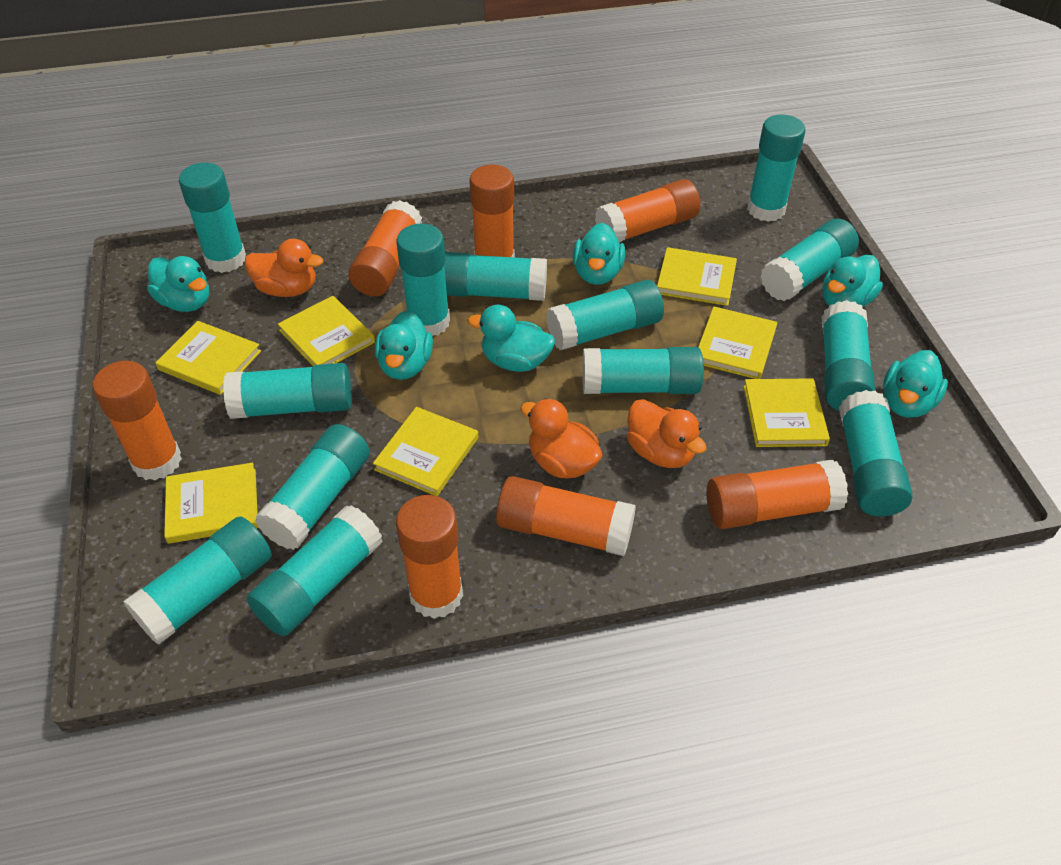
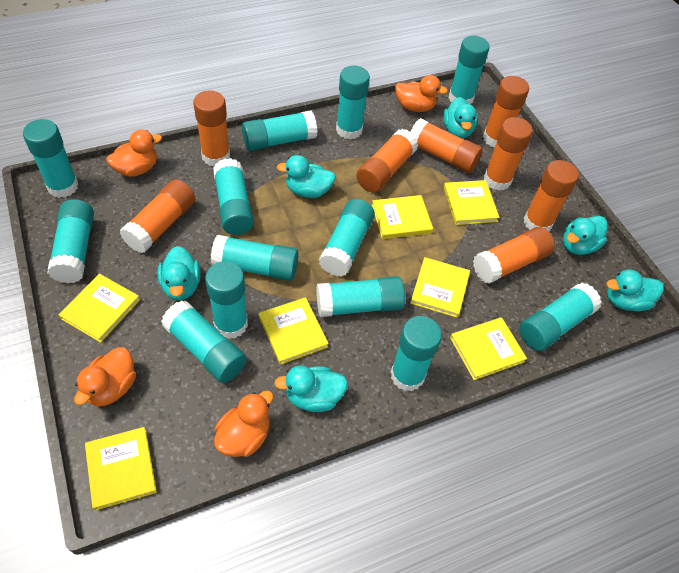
orange duck: [245,239,323,297] [521,399,602,479] [627,399,707,468] = 3 -> [74,347,136,407] [107,130,162,177] [214,390,274,457] [395,75,448,112] = 4
orange glue stick: [93,361,182,481] [349,200,422,296] [396,495,463,619] [469,164,515,258] [496,476,636,556] [595,179,700,243] [707,459,848,529] = 7 -> [120,179,195,253] [193,90,230,167] [356,129,418,192] [411,118,483,173] [473,227,555,284] [483,76,529,148] [484,117,533,191] [524,160,579,231] = 8

